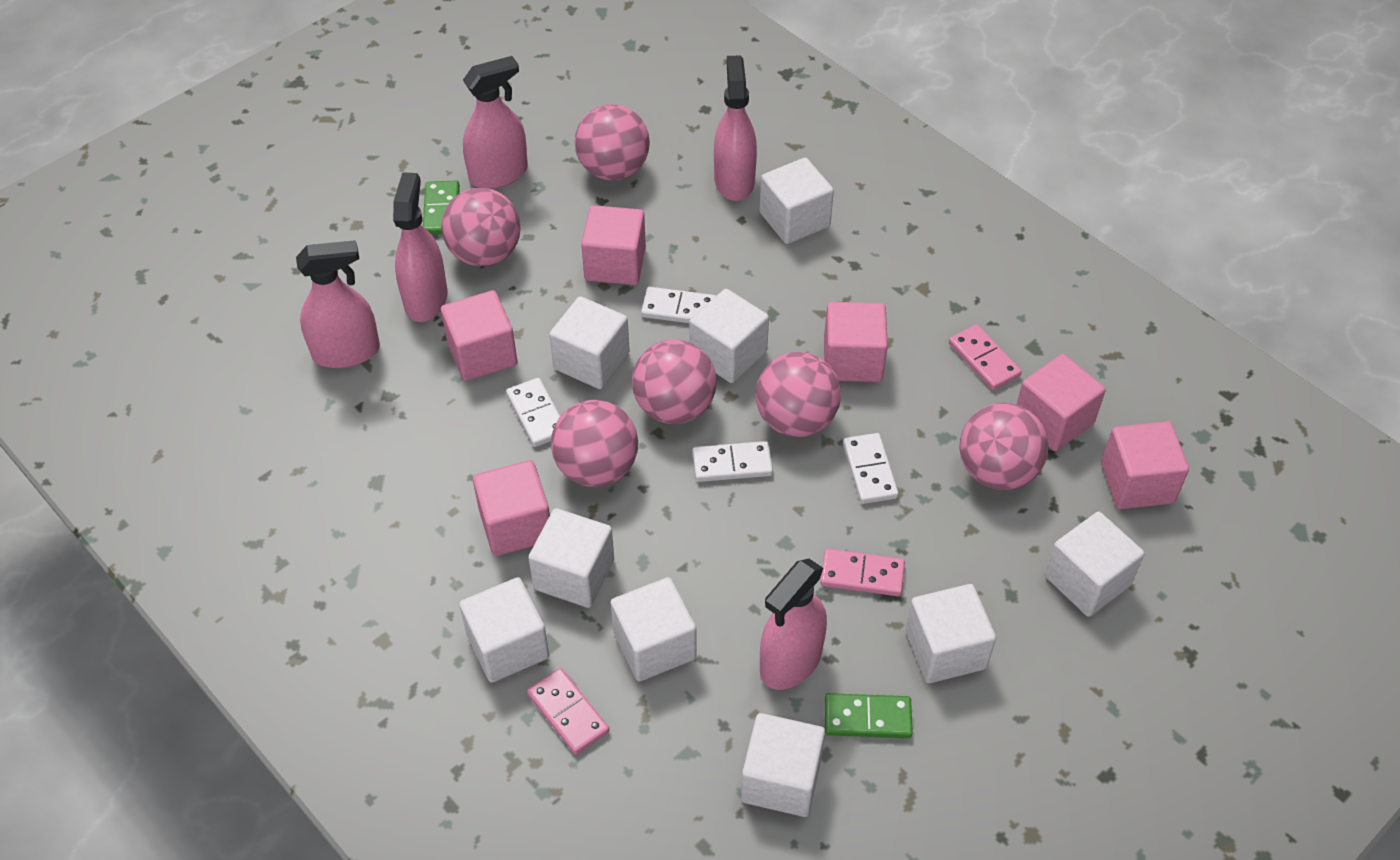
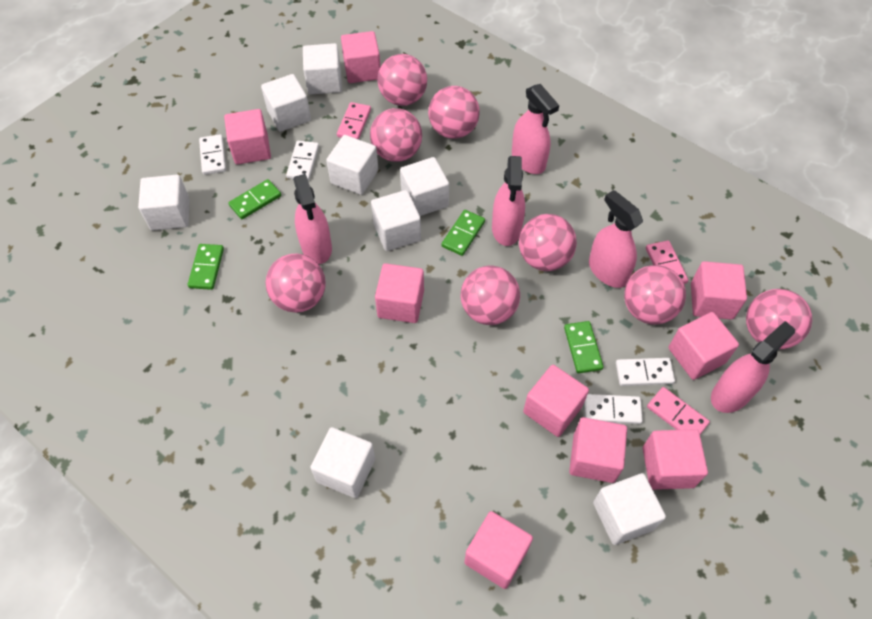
green domino: [423,181,460,235] [825,693,913,738] = 2 -> [188,244,224,290] [228,179,281,219] [441,210,485,256] [564,321,604,373] = 4
pink ball: [441,188,520,267] [551,400,638,487] [575,104,650,180] [632,339,717,424] [756,352,841,437] [959,403,1048,490] = 6 -> [265,253,326,313] [370,108,422,162] [377,54,427,106] [428,86,480,139] [461,266,520,325] [519,214,577,271] [624,265,686,325] [746,289,812,349] = 8
pink cube: [441,290,517,381] [473,460,550,556] [581,205,646,285] [824,302,888,382] [1016,354,1106,451] [1101,421,1189,509] = 6 -> [224,109,271,165] [341,31,381,83] [375,263,424,323] [464,511,533,589] [523,365,589,437] [569,417,627,483] [643,429,708,490] [668,312,739,380] [691,261,747,320] = 9
white cube: [459,577,549,683] [528,508,614,608] [549,296,630,389] [611,577,696,681] [689,289,769,383] [741,713,825,817] [760,158,834,244] [905,584,996,683] [1044,512,1144,617] = 9 -> [138,175,190,231] [261,74,311,132] [303,43,342,95] [310,427,375,498] [326,135,378,195] [371,190,421,251] [400,157,449,216] [593,473,666,545] = 8

